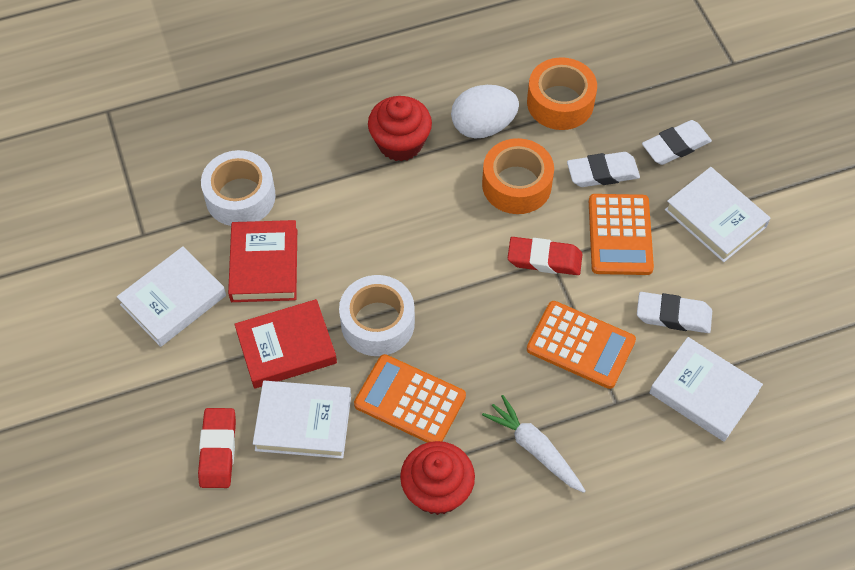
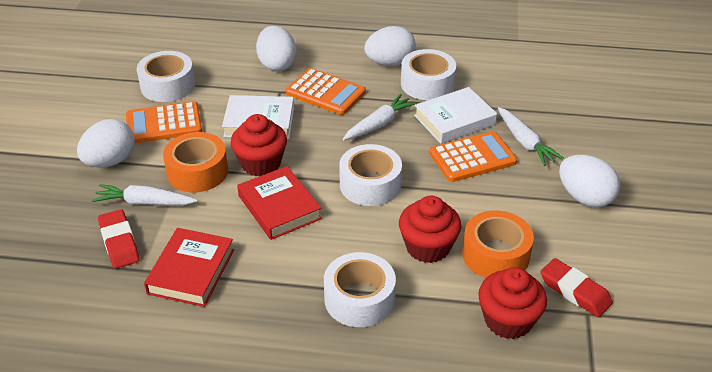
red cupcake: [368,96,432,162] [400,441,475,515] = 2 -> [231,114,287,176] [399,196,461,263] [478,267,547,339] = 3
white book: [117,246,226,347] [253,381,351,459] [649,337,763,442] [665,167,771,262] = 4 -> [222,95,294,139] [414,87,497,144] = 2
white carrot: [482,395,585,493] = 1 -> [92,184,198,205] [343,94,417,141] [498,107,564,166] = 3
white egg: [451,85,519,139] = 1 -> [77,119,135,168] [256,26,297,71] [364,26,416,66] [559,155,620,208] = 4
white eraser: [567,152,640,187] [637,292,712,333] [642,120,712,165] = 3 -> none = 0
white tape: [201,150,276,226] [339,275,415,356] = 2 -> [137,51,195,102] [324,252,396,327] [339,144,402,206] [401,49,456,100] = 4

